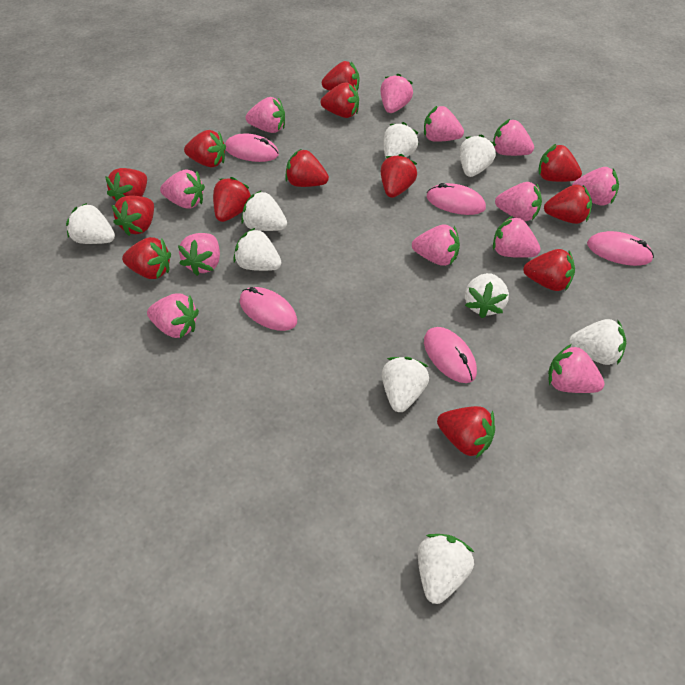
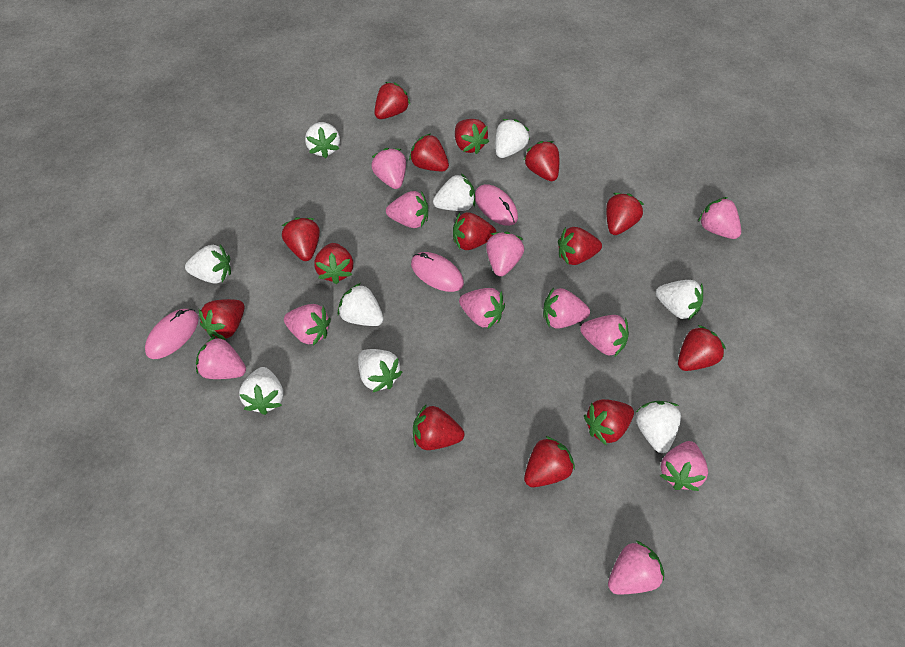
pink mouse: [225,133,279,162] [240,287,297,331] [424,327,477,383] [427,183,486,215] [587,231,654,266] = 5 -> [145,309,199,359] [411,252,464,292] [475,184,518,226] = 3
pink strawberry: [147,293,199,338] [160,169,205,209] [178,233,220,276] [246,97,285,133] [380,73,413,113] [412,224,460,266] [424,106,464,142] [493,119,534,156] [493,216,541,258] [495,182,542,221] [548,344,605,393] [572,167,619,206] = 12 -> [196,336,246,379] [284,304,331,346] [371,148,406,189] [386,191,428,228] [459,288,505,329] [486,232,524,276] [543,287,590,329] [580,315,629,356] [608,540,664,594] [659,441,708,491] [698,197,741,239] = 11
red strawberry: [105,168,147,201] [112,195,154,236] [122,237,171,279] [184,130,226,167] [213,177,251,222] [285,149,329,187] [321,82,359,118] [322,61,359,91] [381,154,417,198] [437,406,495,458] [523,249,575,291] [538,144,582,182] [544,184,592,224] = 13 -> [199,299,245,340] [282,217,320,261] [314,243,353,284] [374,82,411,119] [409,133,449,171] [413,404,464,450] [453,212,496,250] [455,119,489,154] [524,141,559,181] [524,436,575,487] [558,227,602,265] [584,399,634,446] [606,193,644,235] [678,325,726,371] = 14

